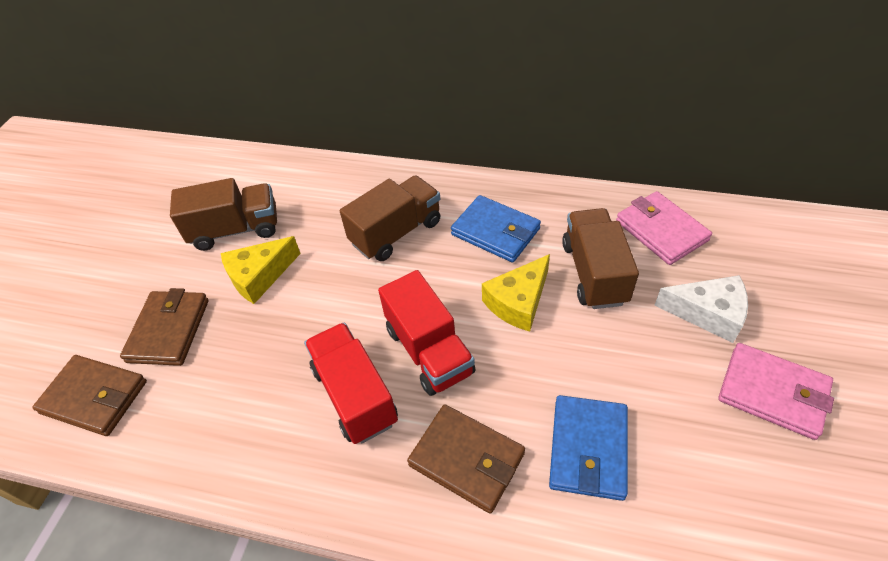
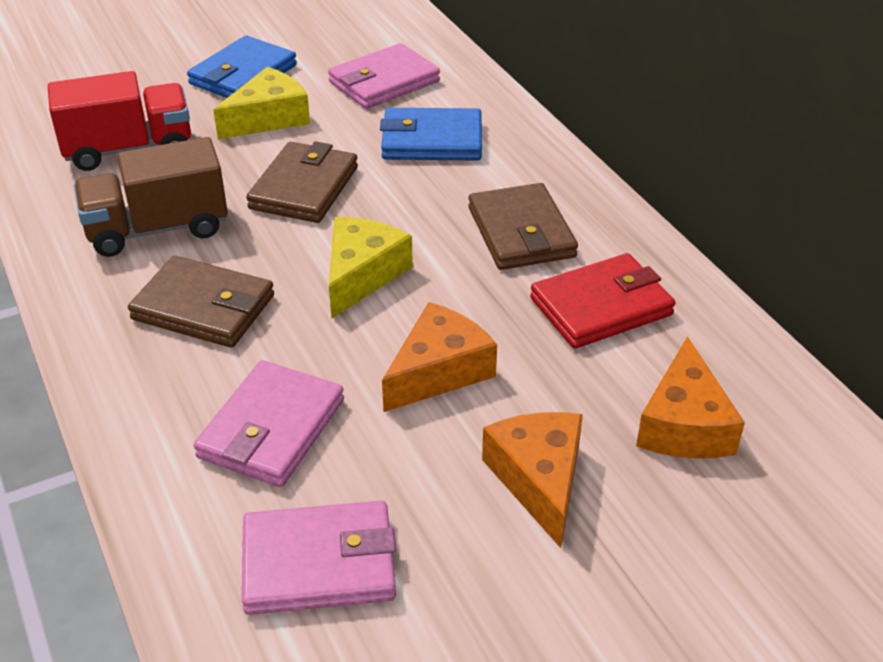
brown truck: [170,178,277,251] [340,175,441,261] [562,208,639,309] = 3 -> [74,137,228,257] = 1
orange cheese: none = 0 -> [382,302,497,412] [482,412,583,548] [636,336,745,459] = 3
pink wallet: [616,191,712,265] [718,343,834,440] = 2 -> [194,360,344,487] [242,501,396,615] [328,43,440,109] = 3
red truck: [304,322,398,444] [378,270,476,396] = 2 -> [48,71,191,171] = 1
red wallet: none = 0 -> [530,253,676,349] = 1
white cheese: [654,275,748,343] = 1 -> none = 0

